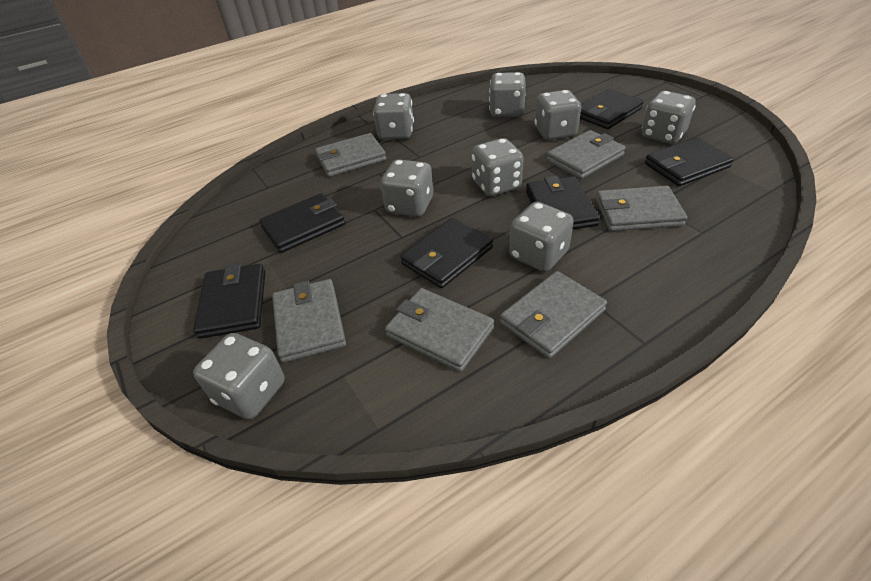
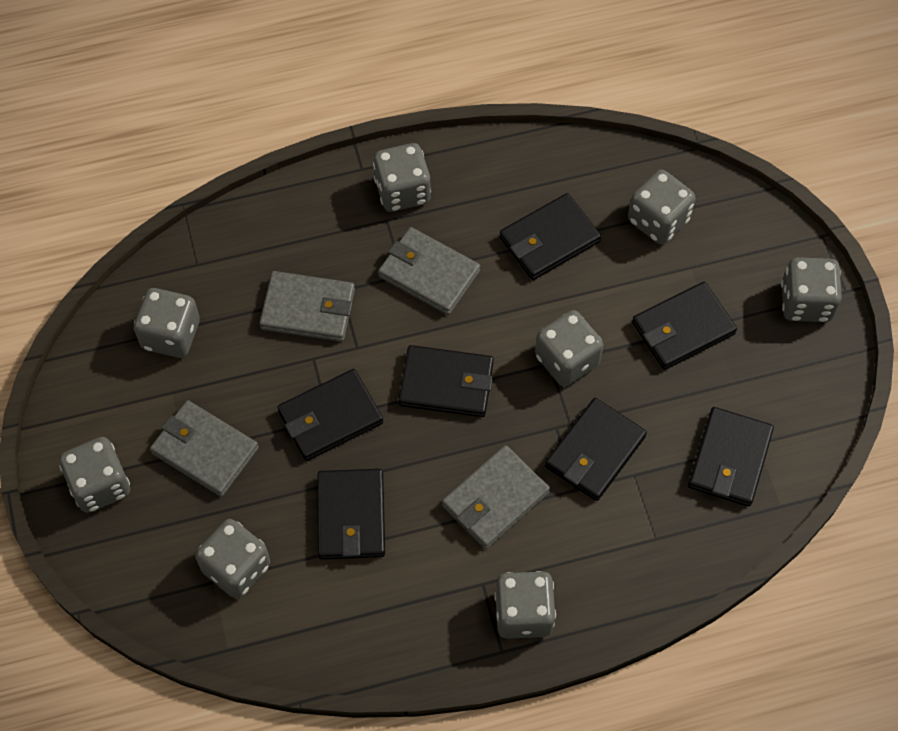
black wallet: [193,263,265,339] [259,193,345,253] [400,218,493,288] [526,176,600,230] [580,89,644,129] [645,137,734,186] = 6 -> [277,369,383,461] [317,469,385,559] [399,345,494,417] [500,193,601,280] [545,398,647,501] [632,282,737,370] [688,407,774,507] = 7
grey wallet: [272,279,346,363] [315,133,386,177] [385,288,494,372] [500,271,607,359] [546,130,626,179] [596,186,687,231] = 6 -> [150,400,259,497] [259,271,355,342] [378,227,480,315] [442,445,550,549] = 4

